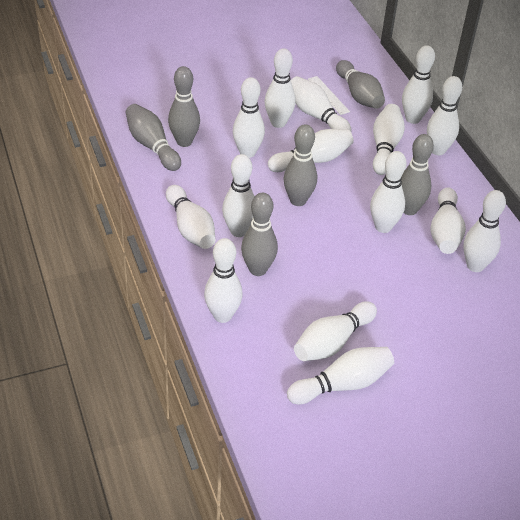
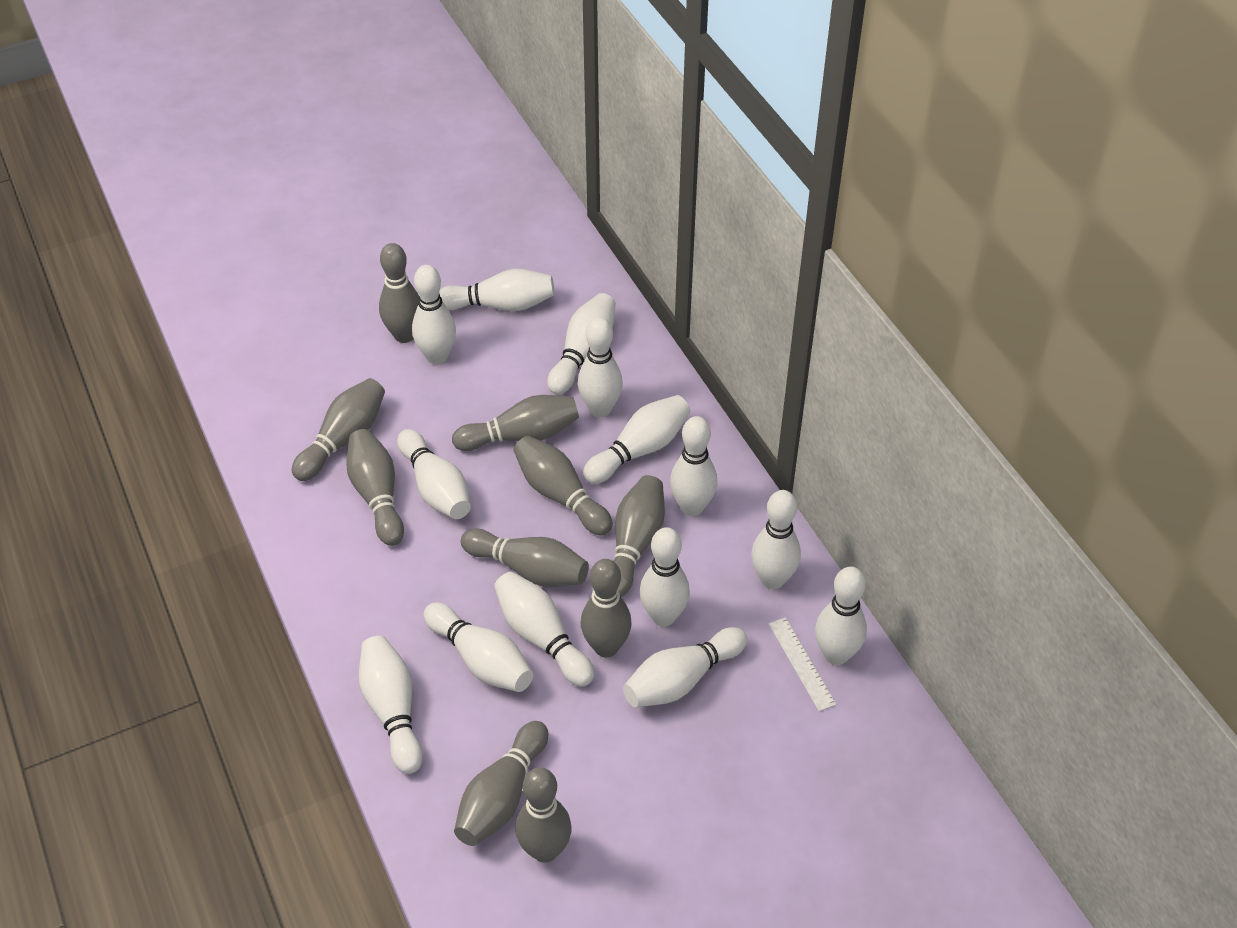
grey bowling pin: [126,104,181,171] [168,66,200,147] [241,193,278,276] [284,124,317,206] [336,60,385,109] [401,134,434,215] = 6 -> [292,378,385,481] [346,429,404,546] [379,243,419,343] [452,395,579,451] [454,721,548,846] [461,529,589,587] [514,436,613,536] [516,767,572,863] [581,559,632,657] [614,475,665,597] = 10
white bowling pin: [166,185,215,249] [204,238,243,323] [222,154,255,237] [233,77,265,158] [265,48,296,128] [268,129,354,172] [287,347,394,404] [291,76,352,132] [294,301,377,361] [370,151,407,233] [373,104,405,175] [402,45,435,124] [427,76,462,155] [430,188,466,254] [464,190,506,272] = 15 -> [359,636,423,774] [397,429,471,519] [412,265,456,365] [423,603,533,692] [439,269,554,311] [494,571,594,687] [547,293,616,394] [578,317,623,417] [583,395,690,484] [623,627,747,707] [639,527,690,627] [670,416,717,516] [751,490,801,589] [815,566,867,665] = 14

